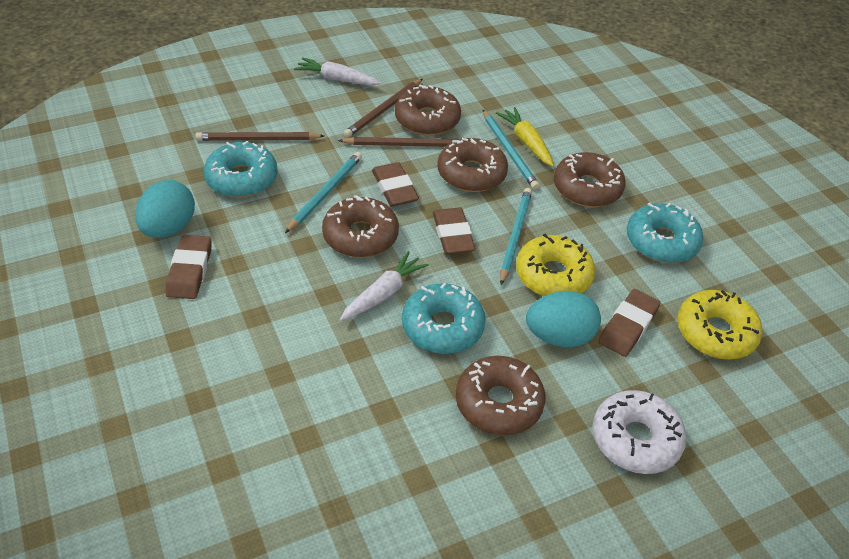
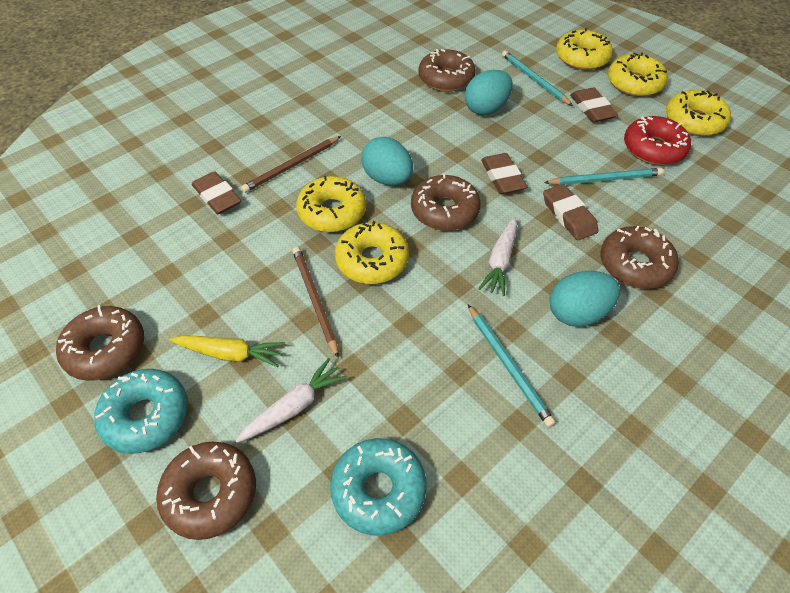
brown pencil: [195,132,324,141] [338,137,459,147] [344,79,422,138] = 3 -> [241,136,341,193] [292,247,339,358] = 2
red donut: none = 0 -> [624,116,691,165] = 1
turquoise donut: [204,141,278,198] [402,283,486,354] [627,203,703,263] = 3 -> [94,369,188,454] [330,438,427,536] = 2
turquoise egg: [135,180,195,238] [526,291,601,347] = 2 -> [361,137,413,186] [465,70,513,115] [550,271,620,327] = 3
white donut: [593,390,686,474] = 1 -> none = 0
yellow donut: [516,234,595,296] [677,290,762,360] = 2 -> [296,176,366,232] [335,221,409,284] [556,28,613,70] [608,53,668,97] [666,90,731,136] = 5

